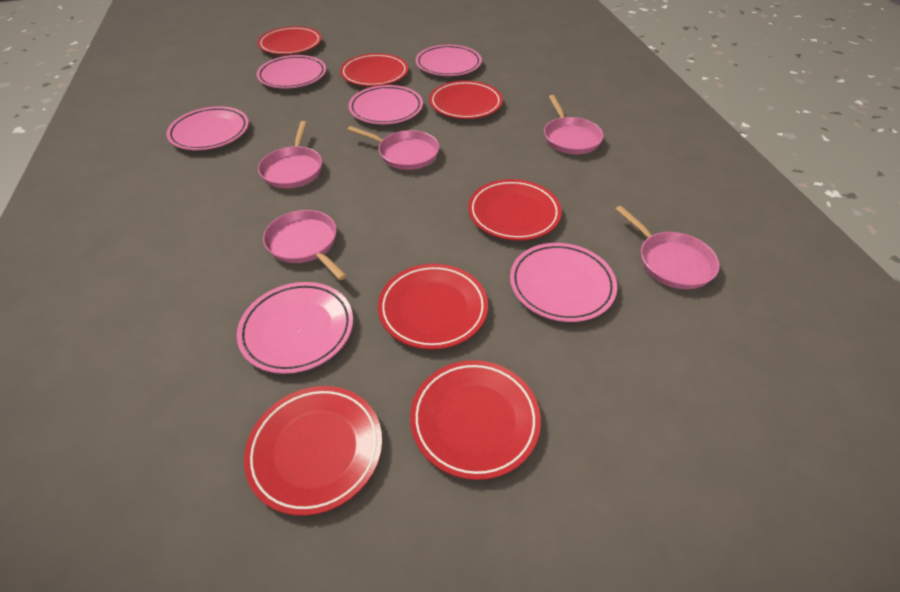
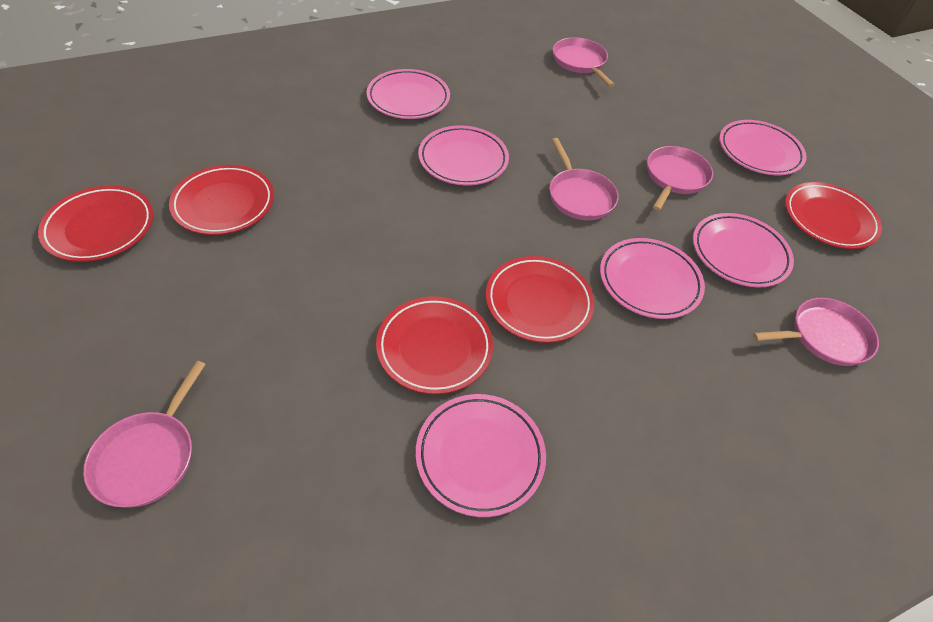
red plate: [244,386,382,516] [258,26,322,55] [340,53,408,86] [378,264,488,350] [410,360,541,480] [429,81,503,119] [468,179,562,241] = 7 -> [38,186,153,262] [169,165,274,235] [376,296,493,394] [486,256,594,343] [785,182,882,249] = 5

